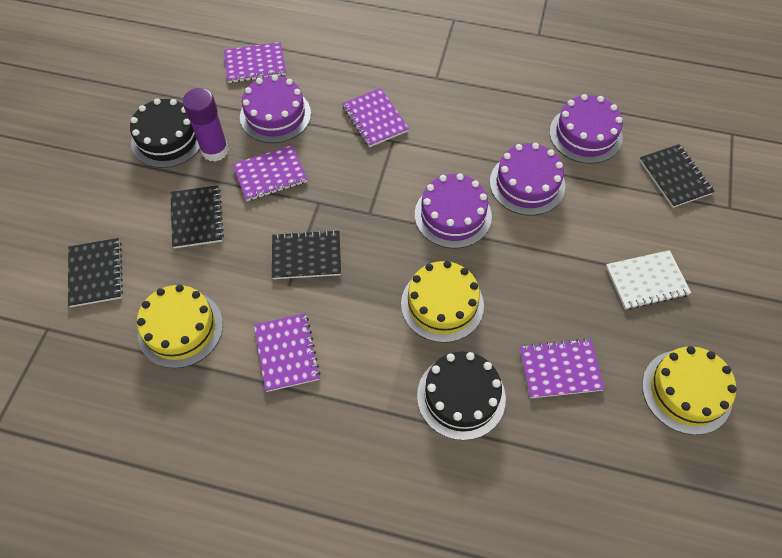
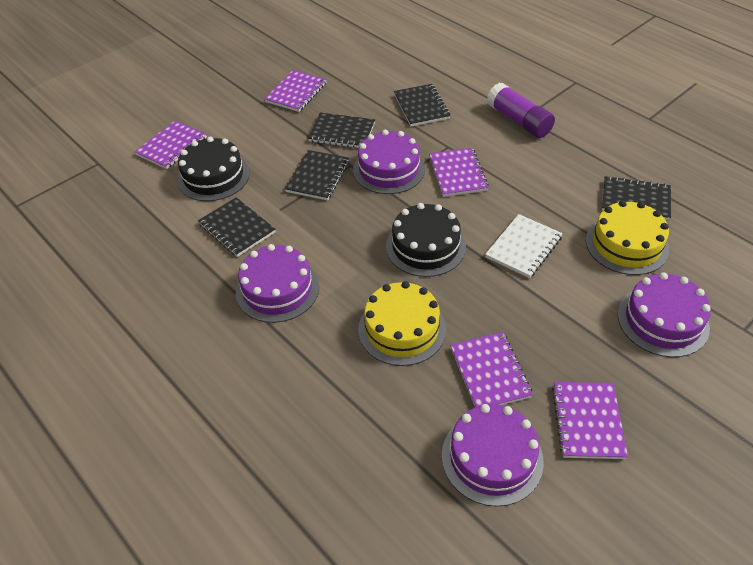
black notebook: [68,238,123,307] [170,185,224,248] [272,230,341,279] [639,144,715,208] = 4 -> [198,197,276,257] [285,150,349,200] [308,113,375,148] [394,84,450,126] [602,176,671,220] = 5
yellow cake: [137,285,223,368] [401,261,484,343] [642,346,737,435] = 3 -> [358,281,446,366] [586,200,669,275] = 2

